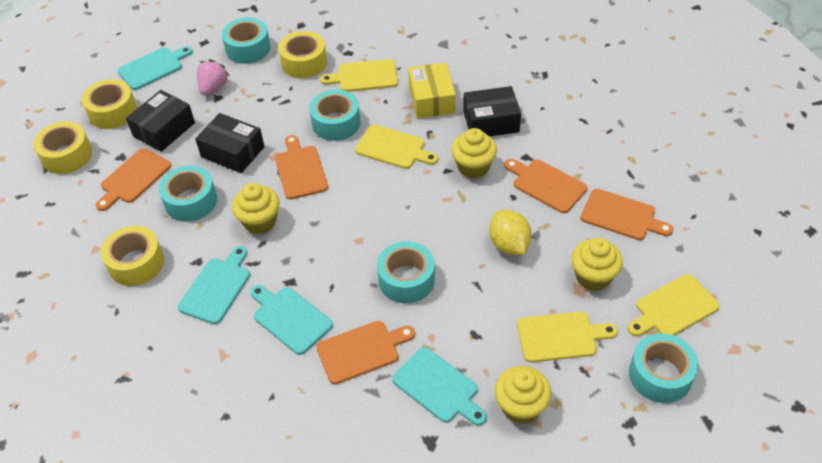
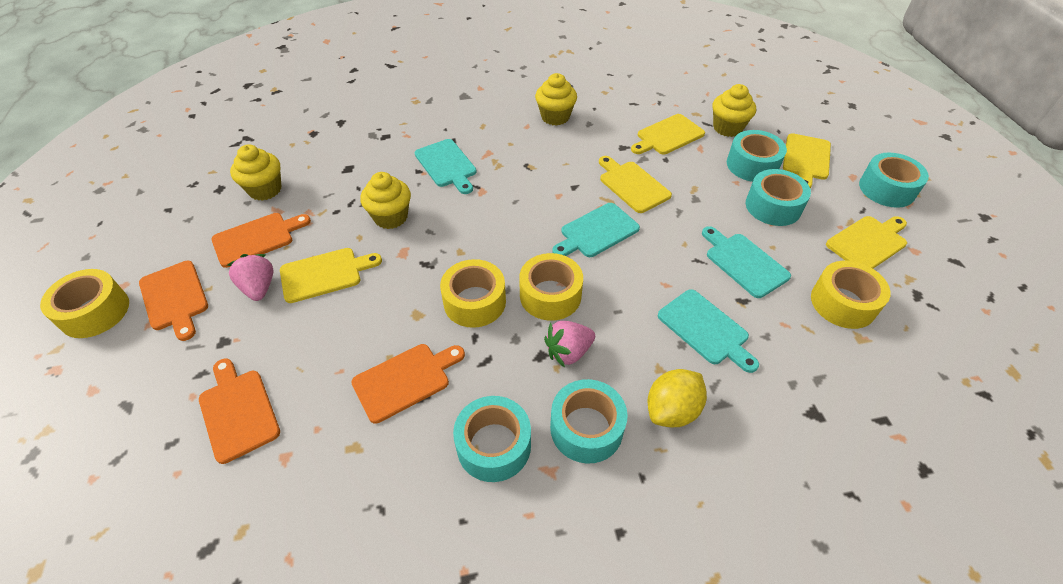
black box: [126,90,195,152] [195,113,265,173] [463,86,521,136] = 3 -> none = 0
orange cutting board: [96,148,171,211] [275,135,328,200] [316,321,415,384] [504,159,587,213] [580,189,673,240] = 5 -> [139,261,208,341] [199,358,280,464] [211,213,311,268] [351,344,465,424] = 4
pink strawberry: [197,59,229,96] = 1 -> [227,254,273,301] [544,321,595,368] = 2
yellow box: [408,63,456,119] = 1 -> none = 0
yellow cutting board: [320,59,398,92] [355,125,438,169] [517,311,618,363] [628,274,720,336] = 4 -> [280,248,382,303] [599,156,672,213] [631,114,705,154] [783,133,831,188] [826,216,907,269] = 5

